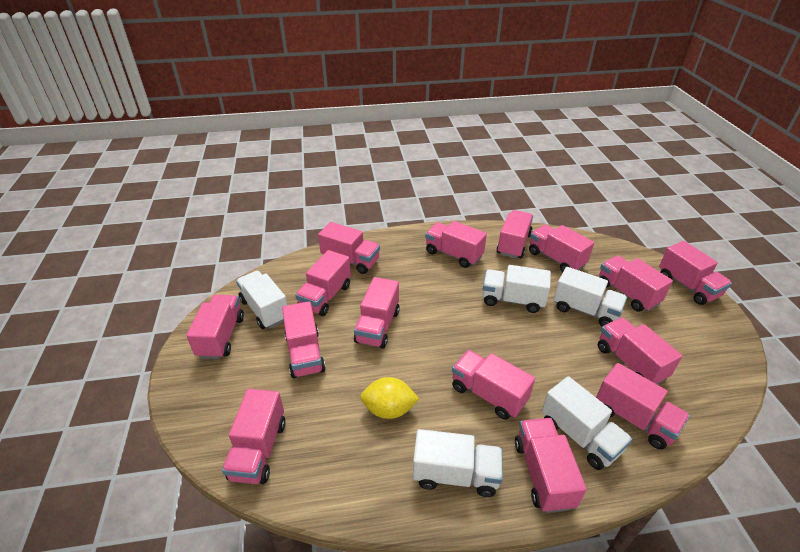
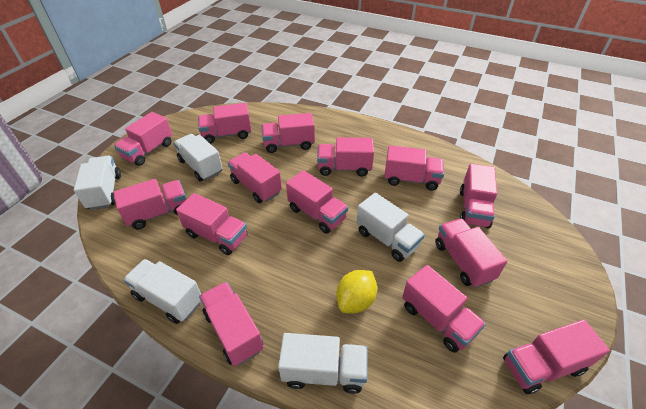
pink truck: [186,295,244,359] [222,389,286,484] [282,301,326,378] [295,250,351,316] [318,222,380,274] [354,277,400,349] [425,221,487,268] [452,350,535,420] [497,210,533,258] [515,418,587,513] [529,224,594,272] [596,363,690,450] [598,317,683,385] [599,255,673,312] [659,241,732,305] = 15 -> [113,179,186,229] [114,112,172,166] [176,193,248,255] [198,103,251,144] [199,282,264,366] [228,153,282,203] [262,113,315,153] [286,170,348,234] [317,137,374,177] [384,145,444,190] [402,265,486,353] [435,218,507,288] [460,164,497,229] [503,320,610,394] = 14

